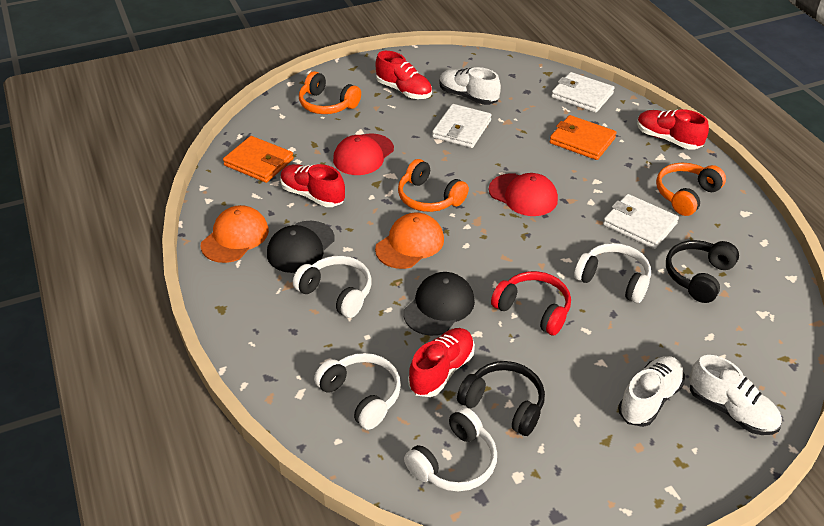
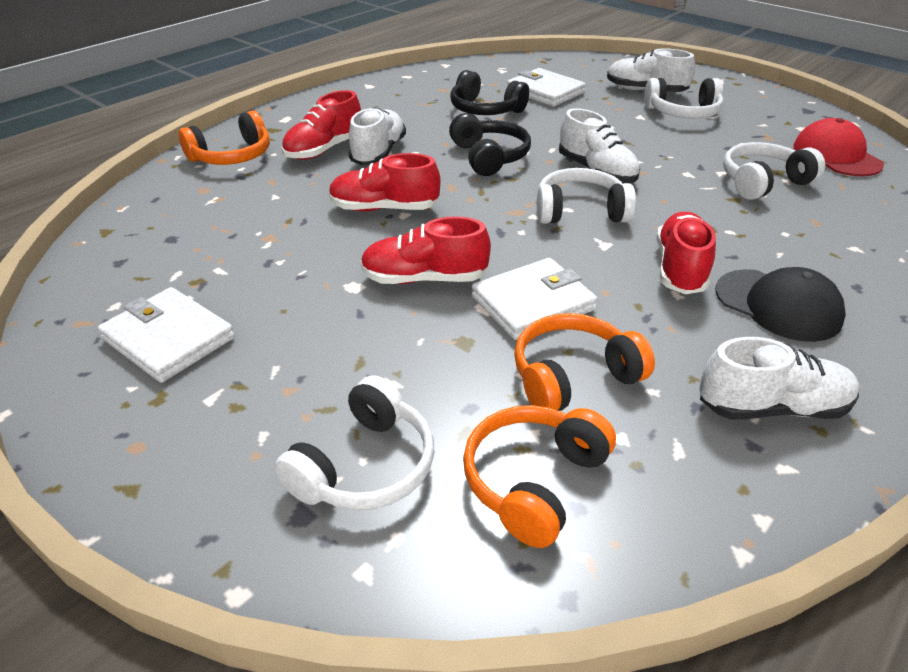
black cap: [267,221,335,273] [403,272,475,336] = 2 -> [715,267,846,342] = 1
orange cap: [201,205,269,263] [375,213,444,269] = 2 -> none = 0
orange wallet: [223,136,294,183] [550,115,617,160] = 2 -> none = 0
red cap: [333,134,394,175] [489,173,558,216] = 2 -> [793,118,884,176] = 1
red headphones: [491,271,571,335] = 1 -> none = 0
white shoe: [439,67,501,105] [618,356,685,427] [689,355,782,435] = 3 -> [348,107,406,166] [559,108,640,184] [607,48,695,92] [699,337,859,419] = 4

